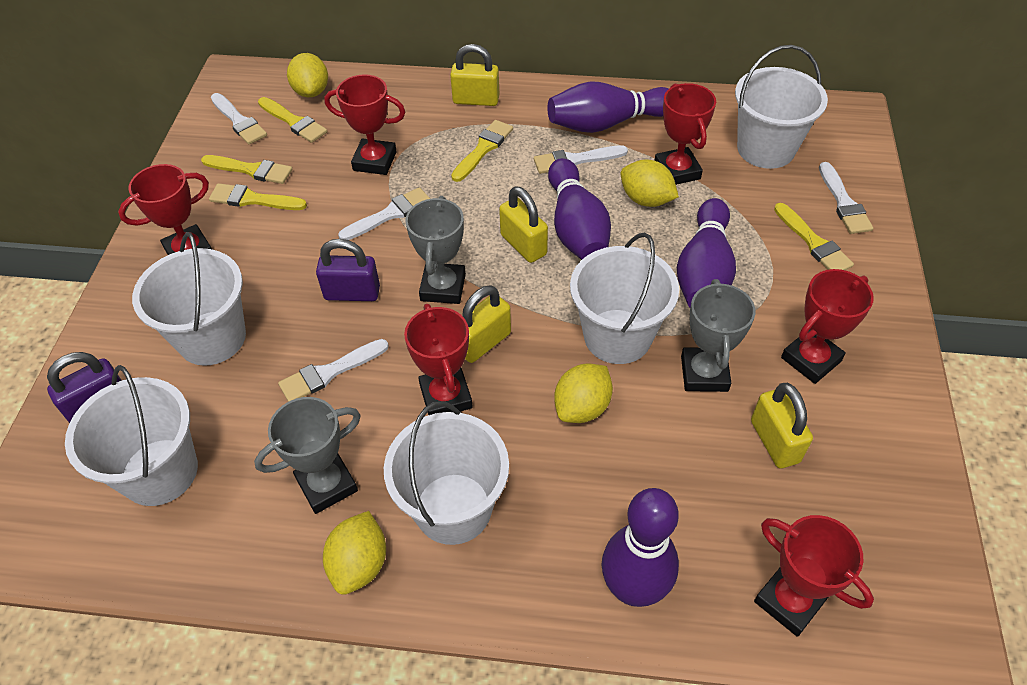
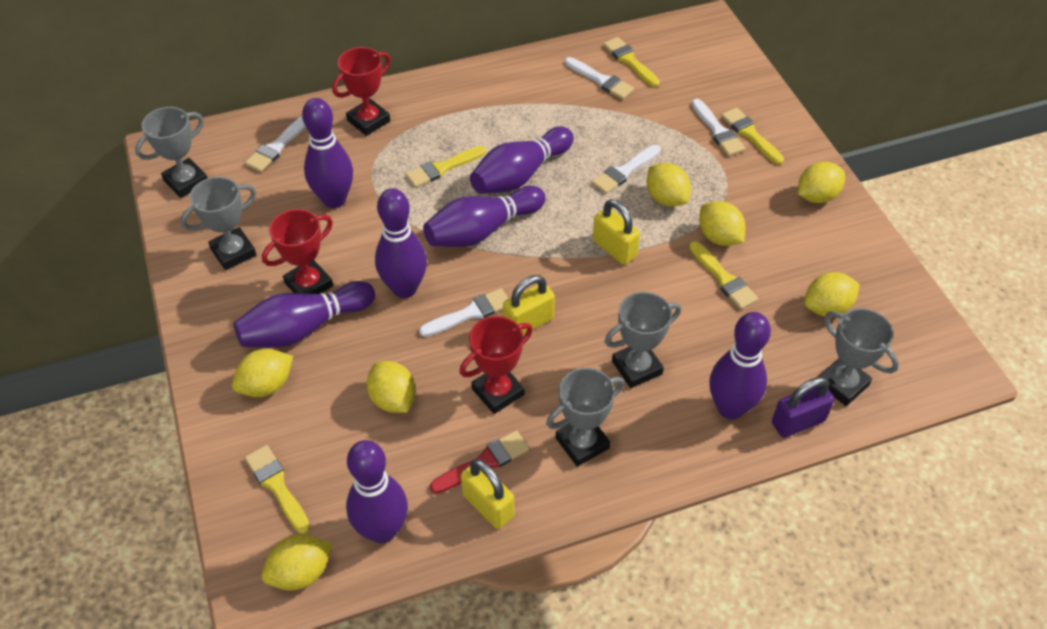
grey trophy: [254,397,361,514] [405,196,466,304] [681,279,756,392] = 3 -> [135,107,207,198] [180,177,257,270] [546,368,624,467] [604,292,681,388] [819,308,899,406] = 5
purple bowling pin: [548,82,669,133] [548,158,611,260] [602,488,679,607] [677,198,736,307] = 4 -> [234,281,375,348] [302,98,353,208] [346,440,408,543] [375,188,427,298] [423,186,546,247] [470,126,574,194] [709,312,771,419] = 7
purple padlock: [47,352,122,423] [316,239,380,301] = 2 -> [772,377,834,438] = 1
red brush: none = 0 -> [430,431,529,494] = 1
red trophy: [118,164,212,255] [324,74,405,175] [404,304,473,415] [654,83,716,185] [754,515,874,637] [781,269,874,384] = 6 -> [262,209,333,294] [332,47,391,136] [459,316,533,414] = 3
white bucket: [65,365,198,506] [132,232,246,366] [384,401,509,545] [570,233,679,364] [735,45,828,169] = 5 -> none = 0
yellow lemon: [287,53,328,97] [323,511,386,595] [554,364,613,423] [620,159,679,207] = 4 -> [232,349,293,397] [262,535,333,590] [367,361,416,413] [647,163,691,206] [699,201,745,246] [798,162,845,203] [804,272,860,316] = 7
yellow padlock: [450,44,499,106] [462,286,511,363] [499,186,548,263] [751,383,813,469] = 4 -> [461,459,514,529] [503,275,555,334] [593,199,640,265] = 3

